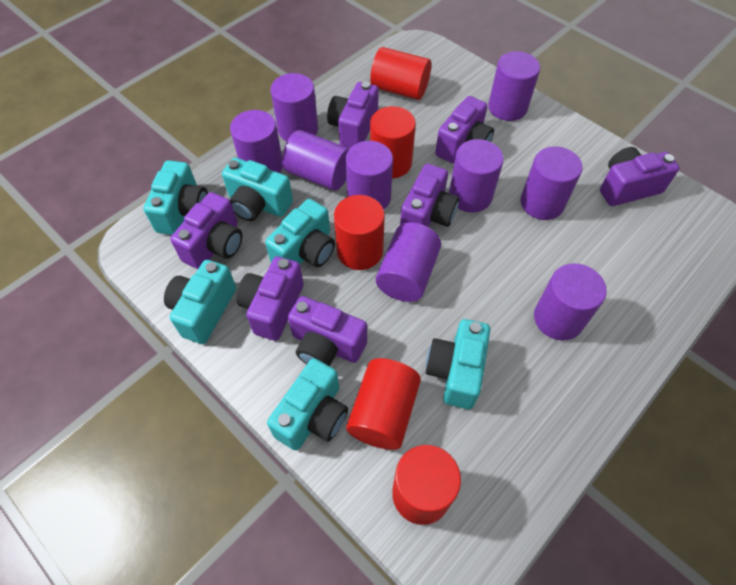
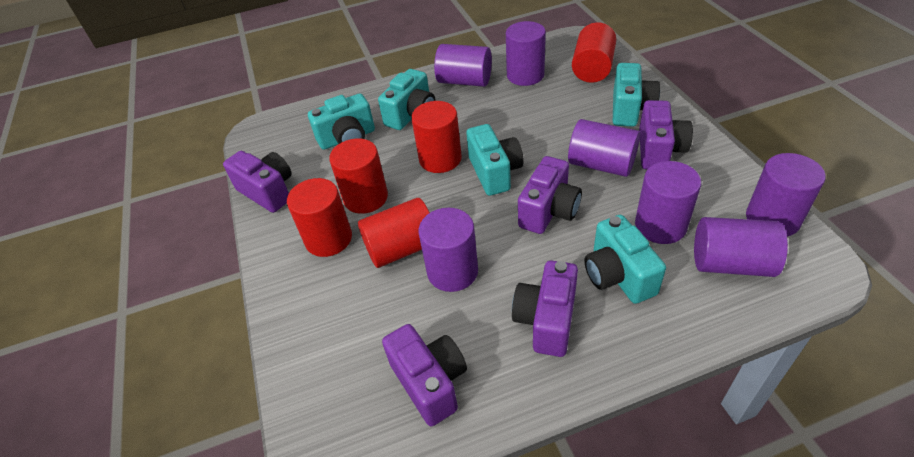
purple camera: [170,192,242,269] [236,257,304,341] [288,296,367,366] [327,82,379,148] [400,164,459,227] [435,96,494,163] [600,147,680,206] = 7 -> [223,151,292,213] [382,324,467,426] [512,261,578,357] [518,156,582,234] [639,100,693,170] = 5
purple cylinder: [230,110,283,173] [271,73,318,142] [282,130,350,191] [346,141,393,210] [376,223,441,302] [449,139,504,213] [488,51,540,121] [520,146,583,220] [534,263,607,341] = 9 -> [419,208,478,292] [434,44,492,87] [506,21,546,86] [568,119,640,177] [635,161,701,244] [694,217,788,277] [746,153,826,237] = 7
turquoise camera: [143,160,208,235] [164,260,236,344] [222,158,293,221] [265,199,335,267] [267,358,348,450] [426,319,490,409] = 6 -> [308,93,375,150] [378,69,436,130] [466,124,524,196] [584,215,666,304] [613,63,660,127] = 5

